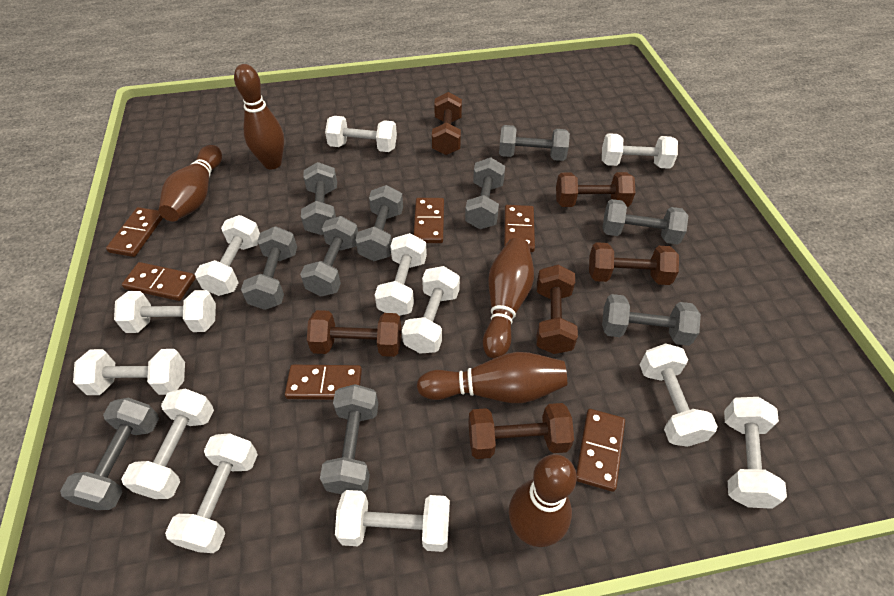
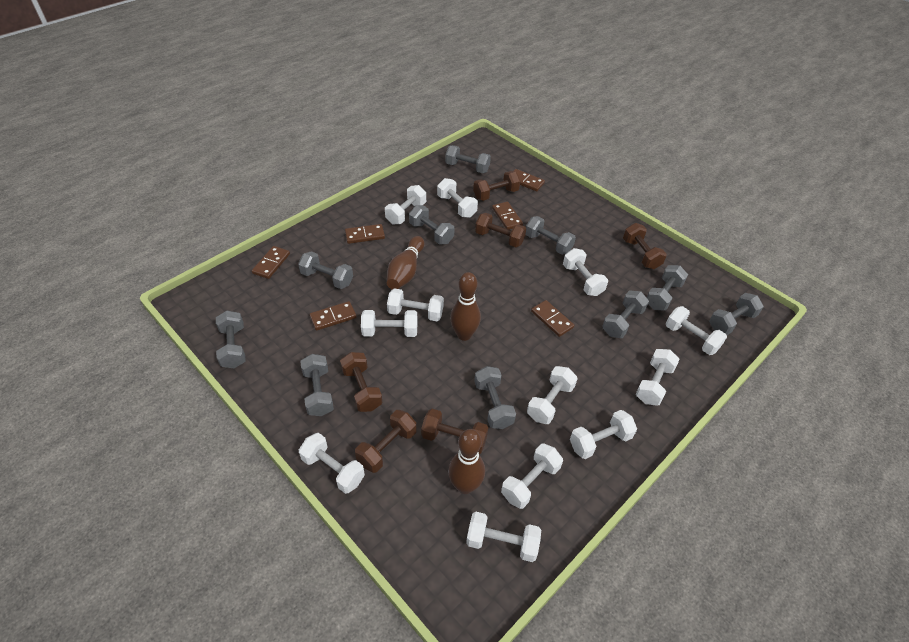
brown bowling pin: [159,145,222,222] [234,64,284,169] [417,352,567,403] [483,238,534,359] [509,454,577,547] = 5 -> [387,236,424,289] [448,429,485,494] [450,272,481,341] = 3

